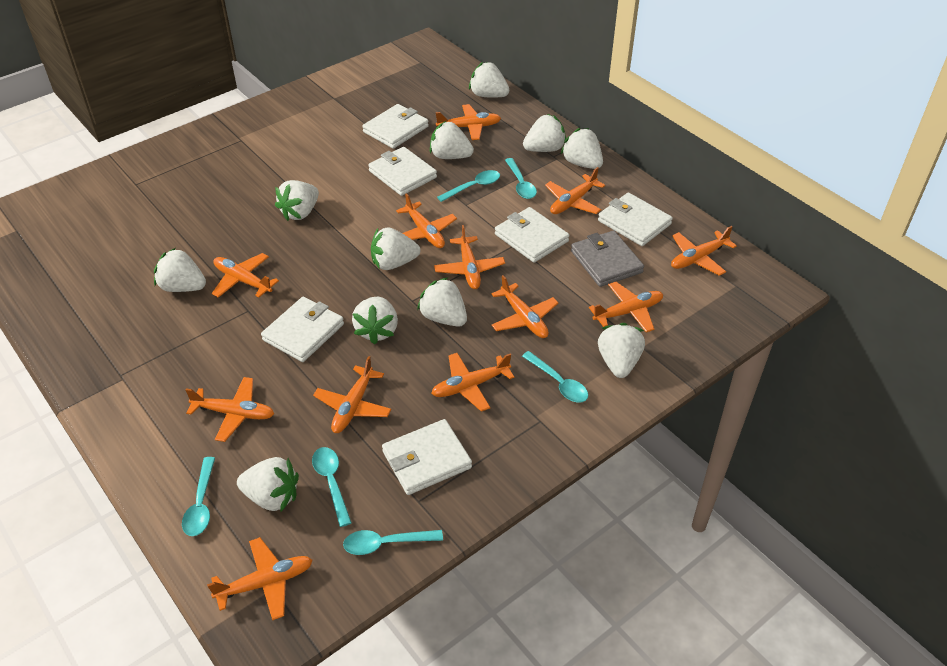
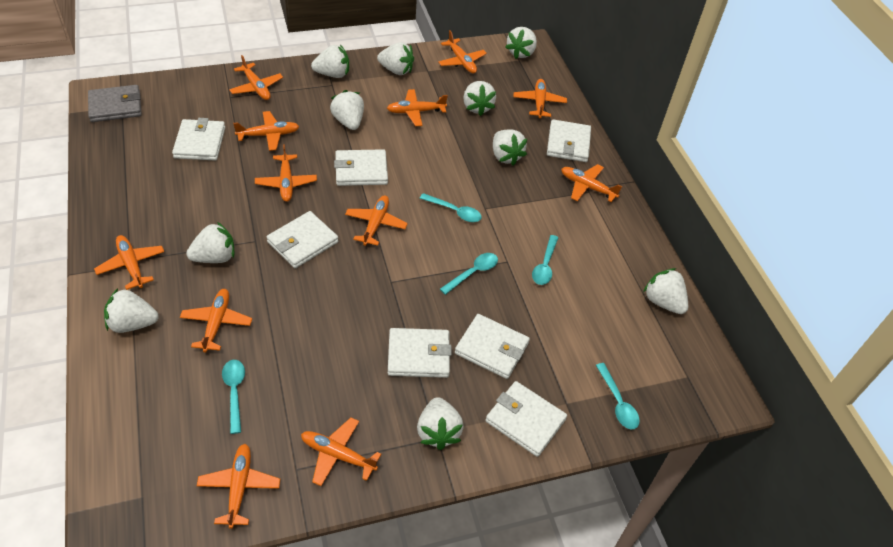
turquoise spoon: [182,457,215,536] [312,447,352,527] [343,530,443,555] [437,170,500,202] [505,158,537,199] [522,351,588,403] = 6 -> [222,360,245,434] [420,193,482,222] [440,253,498,295] [532,235,558,285] [596,363,640,429] = 5
white strawberry: [154,248,206,292] [237,457,299,511] [275,180,319,221] [352,297,398,345] [371,228,420,270] [417,277,467,326] [430,121,474,159] [469,62,509,98] [523,114,566,152] [561,128,603,169] [598,323,645,378] = 11 -> [104,288,158,333] [186,222,234,263] [311,45,349,78] [330,90,364,130] [377,42,414,75] [417,397,464,450] [463,81,496,116] [493,129,527,165] [505,27,537,59] [643,268,688,314] = 10
white wallet: [261,297,344,362] [362,104,429,149] [368,147,437,196] [382,419,472,495] [495,207,569,263] [598,193,673,246] = 6 -> [172,118,225,161] [266,211,338,268] [334,149,388,186] [388,328,452,378] [455,314,530,379] [485,381,567,457] [547,120,591,162] = 7

